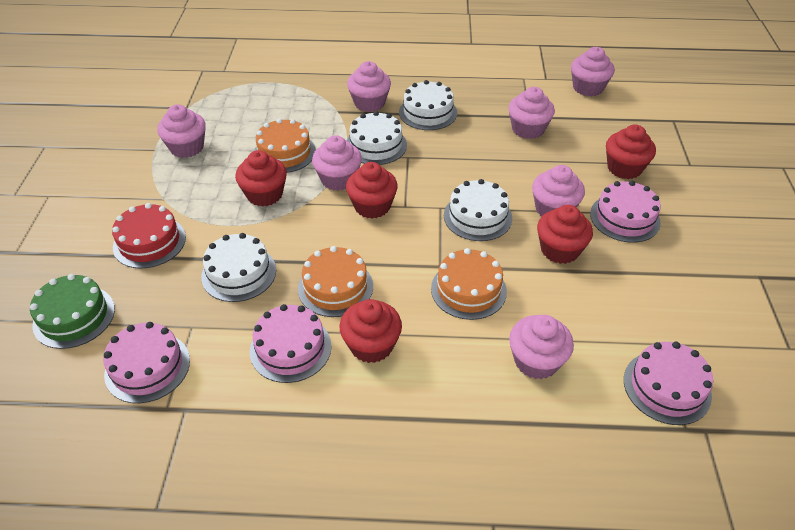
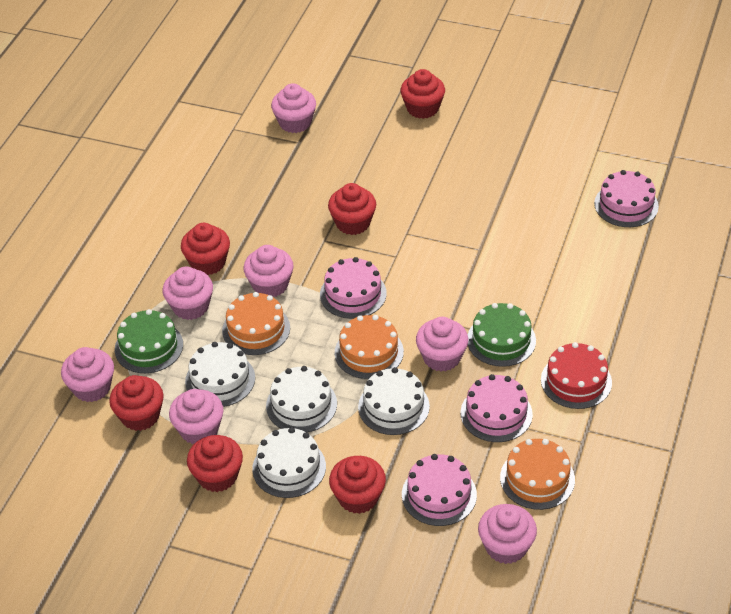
green cake: [30,274,115,349] = 1 -> [115,309,183,373] [468,303,536,367] = 2
red cupcake: [235,150,287,207] [339,299,402,363] [346,162,398,219] [537,205,593,264] [606,124,656,179] = 5 -> [109,375,164,431] [181,223,230,275] [187,435,243,492] [328,183,376,235] [329,456,386,514] [400,69,445,119] = 6

